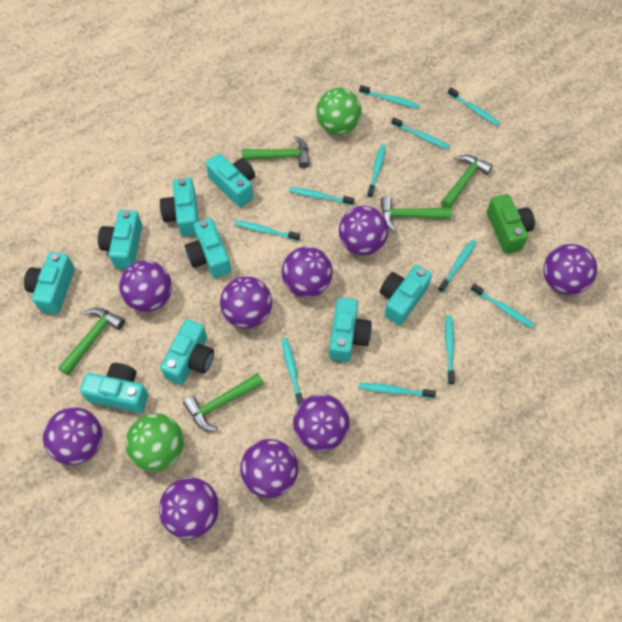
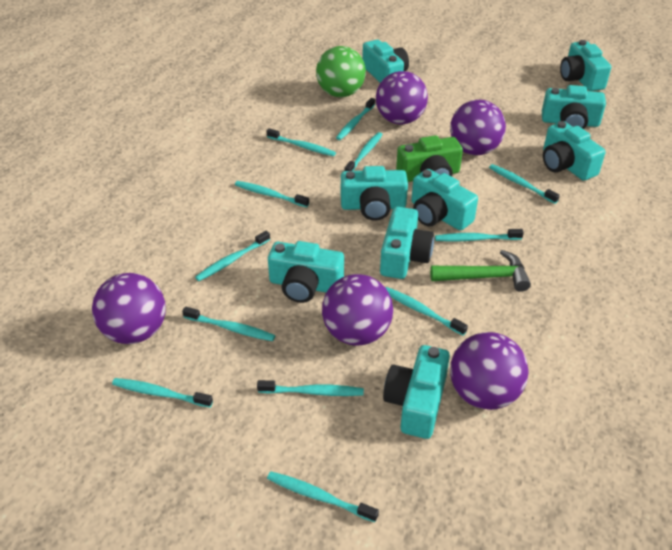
green ball: [125,413,184,471] [316,88,362,135] = 2 -> [316,46,366,97] = 1
green hammer: [58,308,125,375] [183,373,264,431] [242,136,310,168] [381,196,452,232] [441,155,493,208] = 5 -> [430,250,531,292] = 1
purple ball: [43,407,103,465] [119,260,172,312] [159,477,219,539] [220,276,272,328] [240,439,298,498] [282,247,332,298] [293,394,350,451] [339,206,388,255] [543,244,597,295] = 9 -> [92,273,166,344] [322,274,393,346] [376,71,428,124] [450,100,506,155] [450,332,529,410] = 5
turquoise toothbrush: [234,220,300,241] [282,338,303,406] [289,187,355,206] [359,85,419,109] [359,383,436,398] [367,145,386,198] [391,117,450,150] [438,240,477,293] [445,315,455,385] [448,87,500,126] [471,283,535,329] = 11 -> [112,378,213,408] [182,306,276,341] [195,231,270,281] [235,181,309,208] [257,380,364,396] [267,128,336,156] [267,471,379,522] [336,98,375,140] [344,132,383,171] [385,287,468,336] [435,229,524,242] [489,164,560,204] = 12

